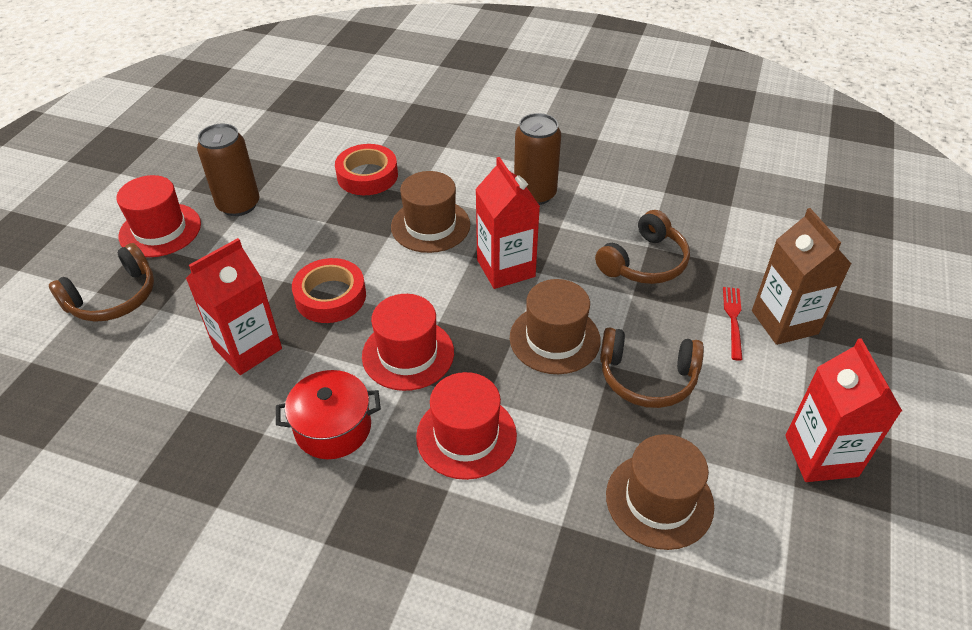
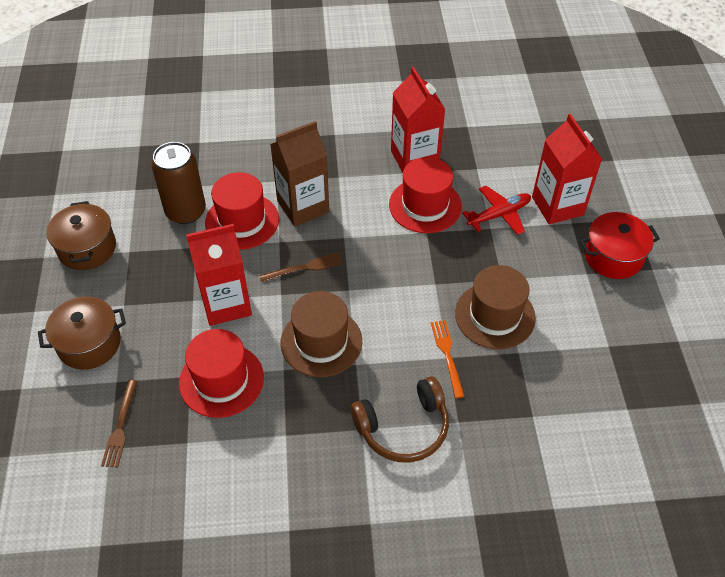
brown can: [197,123,260,216] [514,113,561,205] = 2 -> [151,142,206,224] = 1
brown fork: none = 0 -> [101,380,138,468] [259,253,343,282] = 2
brown hat: [391,171,470,253] [510,279,601,374] [606,434,714,550] = 3 -> [281,291,362,377] [455,265,536,349] = 2
brown headphones: [49,243,154,322] [595,210,690,284] [600,327,704,408] = 3 -> [350,376,449,463] = 1
brown pot: none = 0 -> [38,296,126,370] [47,201,116,270] = 2
orange fork: none = 0 -> [431,320,465,398] = 1
red fork: [723,287,743,361] = 1 -> none = 0
red plane: none = 0 -> [462,186,531,235] = 1
red tape: [292,258,366,323] [335,144,398,195] = 2 -> none = 0

